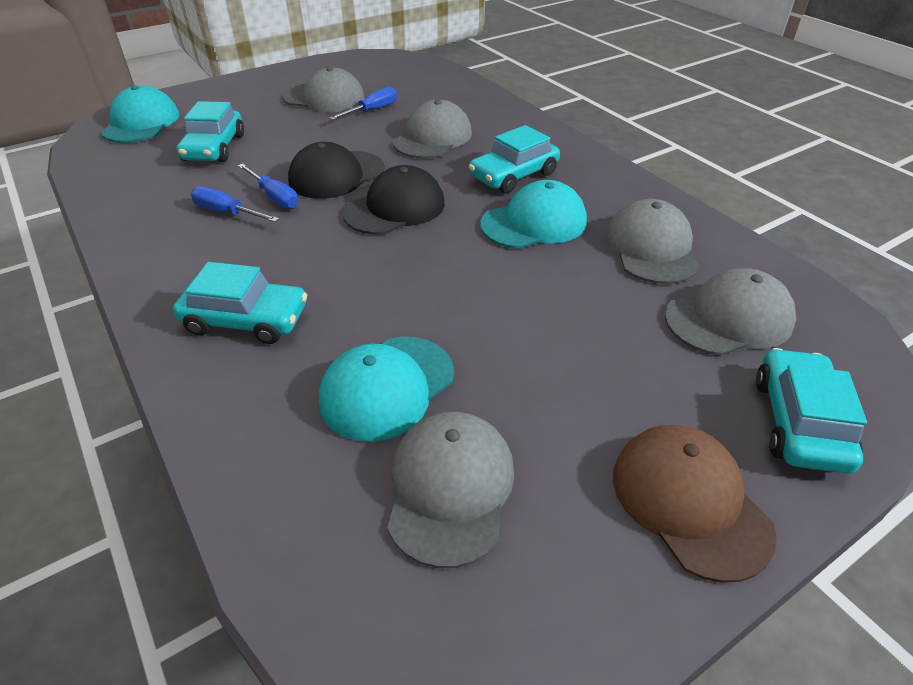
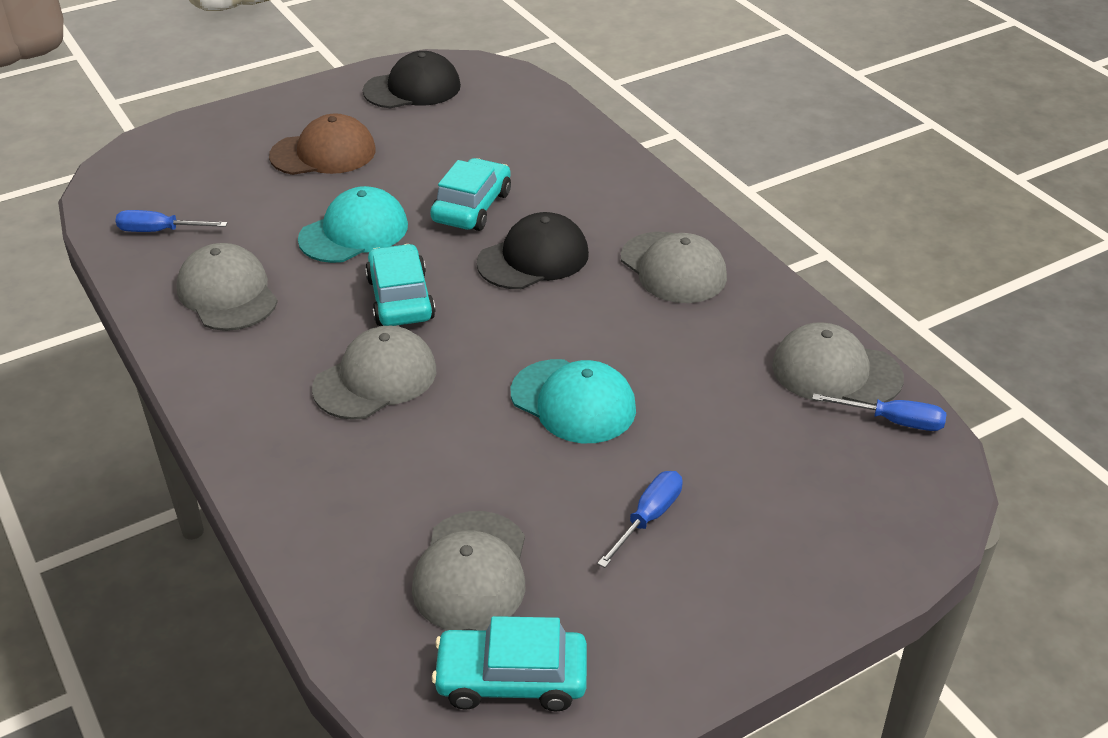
turquoise cap: [101,85,179,143] [319,337,454,442] [480,180,587,249] = 3 -> [298,186,408,263] [511,359,636,443] = 2
turquoise car: [173,262,307,344] [177,101,244,162] [469,125,560,193] [756,348,867,474] = 4 -> [365,244,436,326] [430,158,511,231] [432,616,587,711] = 3

